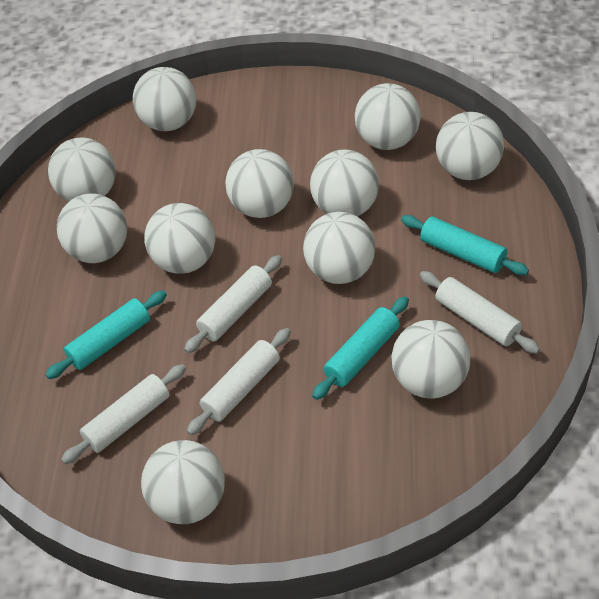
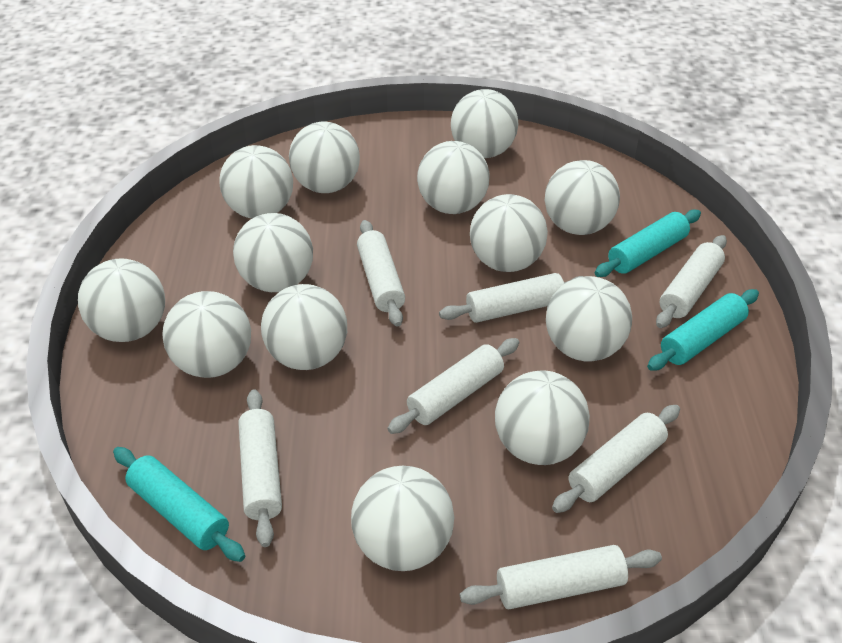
white ball: [48,138,116,201] [57,193,127,263] [133,67,196,131] [141,440,225,524] [144,203,215,274] [225,149,294,218] [303,212,375,284] [310,149,379,216] [355,83,421,150] [391,320,470,398] [436,112,504,180] = 11 -> [78,258,165,342] [162,291,251,378] [219,145,293,218] [233,213,313,292] [261,284,347,370] [289,122,360,193] [351,466,454,571] [417,141,490,214] [451,89,518,158] [470,194,548,272] [495,370,590,465] [545,160,620,235] [546,276,632,361] = 13
white rolling pin: [61,364,186,464] [184,255,282,353] [187,328,291,435] [420,271,540,354] = 4 -> [238,389,282,547] [357,220,405,327] [387,338,519,434] [439,273,584,323] [460,545,662,609] [552,405,680,513] [656,235,727,328] = 7

